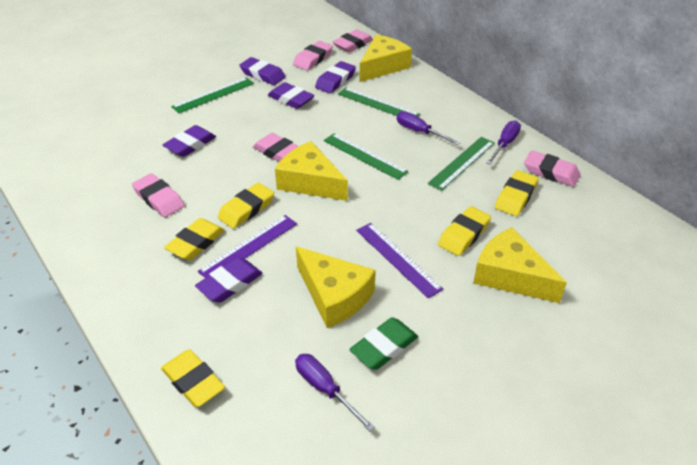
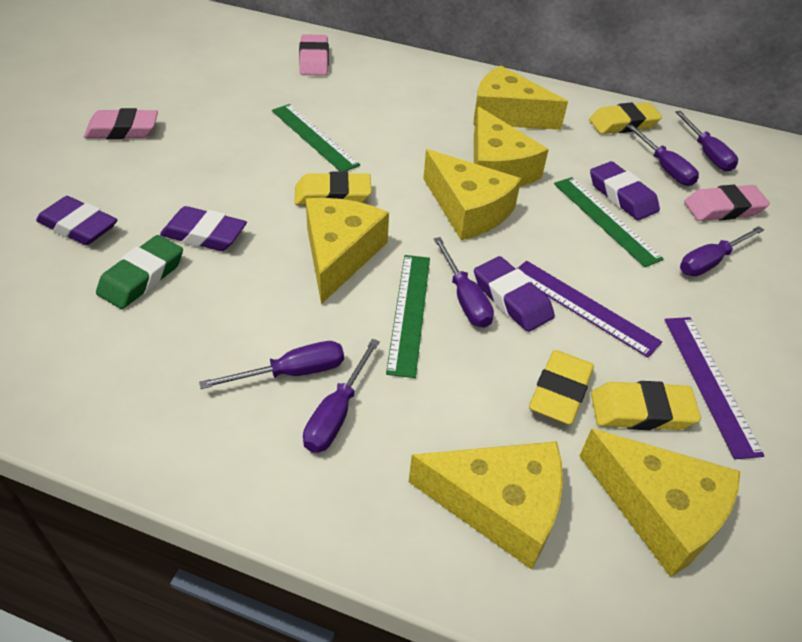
green ruler: [171,77,254,114] [324,133,408,180] [338,87,420,117] [428,137,495,191] = 4 -> [272,104,360,172] [386,255,430,378] [554,177,664,267] = 3
pink eraser: [132,173,185,217] [253,133,299,162] [293,41,333,70] [333,30,373,52] [524,150,581,187] = 5 -> [84,108,158,139] [299,34,329,76] [684,185,770,221] = 3
purple eraser: [163,125,216,157] [195,257,263,303] [239,57,286,85] [268,82,315,109] [315,61,356,93] = 5 -> [36,196,117,245] [160,206,247,251] [474,256,555,332] [590,161,660,220] = 4
purple screwdriver: [295,354,375,431] [397,111,461,145] [486,120,521,165] = 3 -> [199,341,344,389] [303,339,380,453] [434,237,494,328] [627,124,699,186] [675,111,738,171] [680,226,764,276] = 6
yellow cheese: [275,141,348,201] [296,246,376,328] [360,34,412,82] [473,227,567,303] = 4 -> [306,198,389,304] [409,441,563,570] [423,149,521,240] [474,65,568,130] [474,107,549,187] [580,428,740,577] = 6
yellow eraser: [161,349,225,407] [164,218,225,260] [218,183,274,229] [438,206,491,256] [495,170,539,216] = 5 -> [294,171,371,205] [529,350,594,425] [589,102,662,134] [591,381,701,430] = 4

